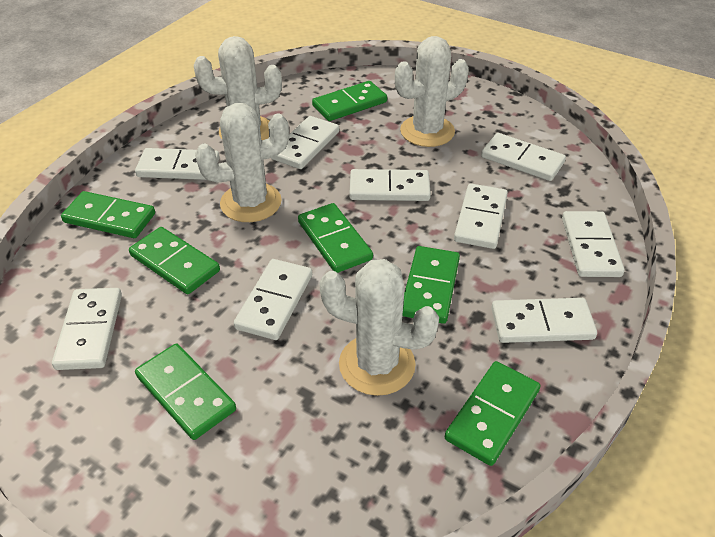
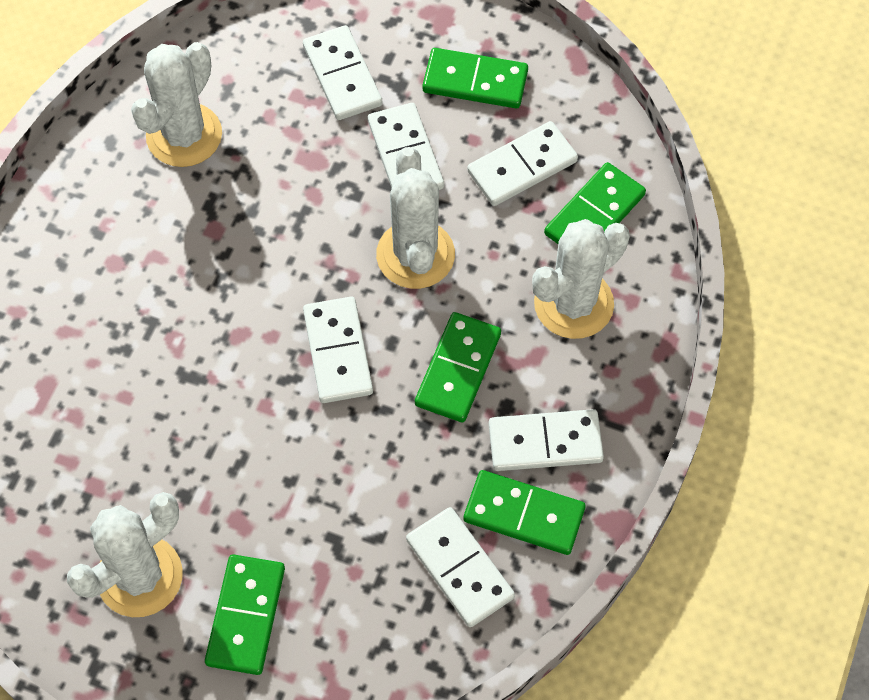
green domino: [61,191,155,238] [129,227,220,294] [135,344,236,440] [298,203,373,273] [312,81,387,121] [402,246,460,324] [445,361,540,466] = 7 -> [205,554,285,675] [415,312,501,422] [422,48,528,108] [464,470,586,555] [544,162,646,244] = 5
white domino: [52,288,122,370] [135,148,220,180] [234,259,312,340] [271,116,339,169] [350,169,431,201] [454,184,508,249] [481,133,566,181] [491,298,597,343] [562,211,625,277] = 9 -> [303,25,382,120] [303,297,373,403] [368,103,444,190] [406,507,515,627] [467,121,578,206] [488,409,604,471] = 6

